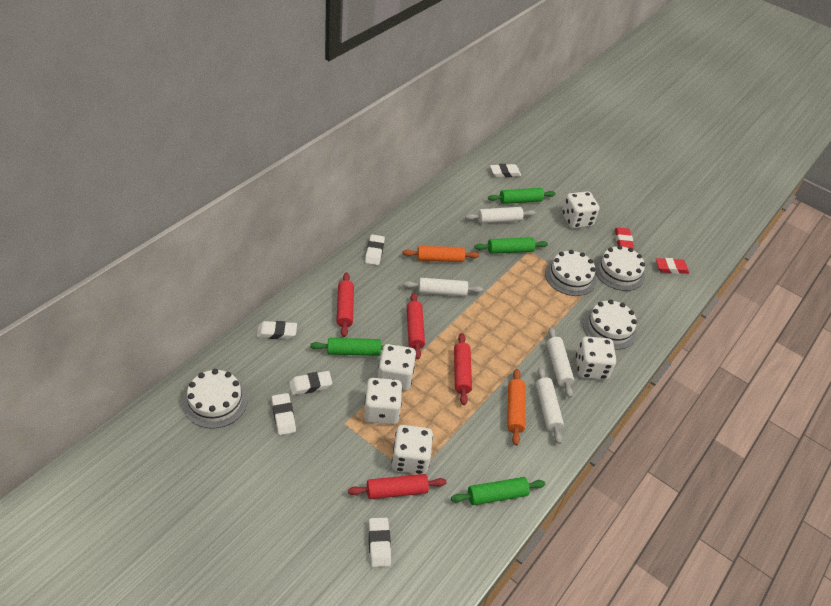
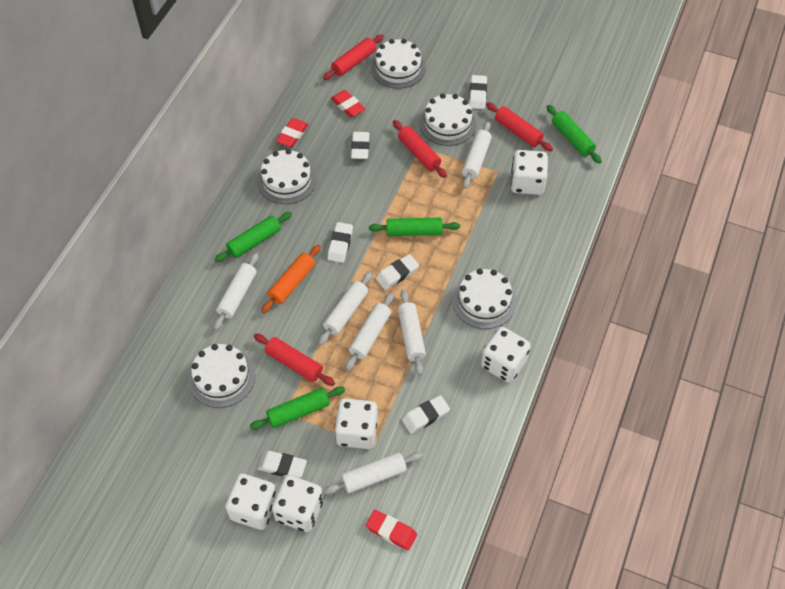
orange rolling pin: [402,246,479,262] [507,369,525,445] = 2 -> [261,245,321,313] = 1
red eraser: [615,228,634,249] [656,258,689,274] = 2 -> [276,118,309,147] [331,90,365,117] [366,510,417,550] = 3
white cake: [183,369,248,429] [545,250,596,296] [583,299,637,350] [595,245,645,291] = 4 -> [188,344,255,408] [257,149,317,204] [371,39,426,89] [419,93,477,146] [452,269,516,329] = 5
white rolling pin: [403,278,483,296] [465,207,536,223] [536,367,564,444] [547,327,574,398] = 4 -> [214,253,259,330] [318,272,372,345] [324,452,423,494] [346,293,394,370] [398,290,426,375] [462,121,492,189] = 6

